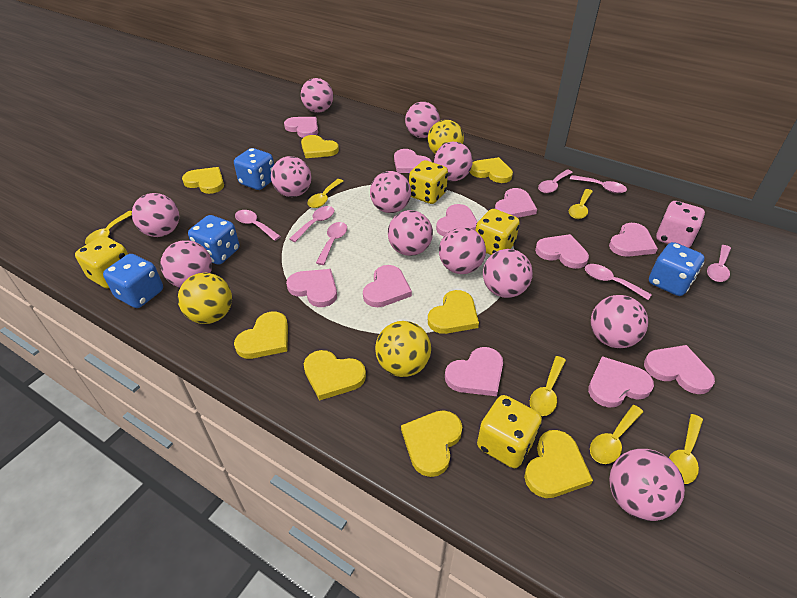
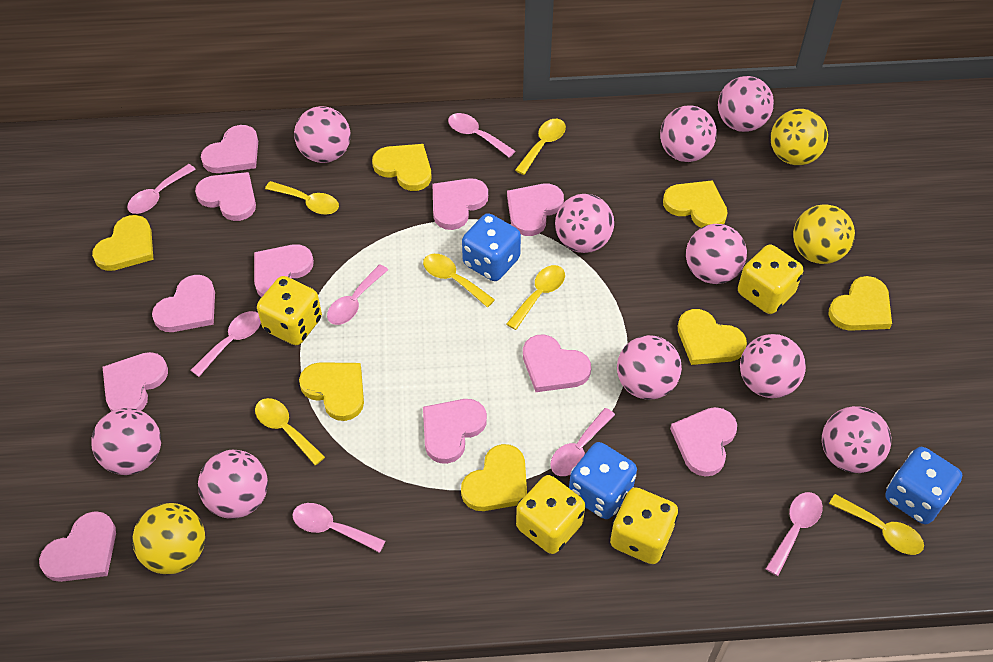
blue dice: [103,254,163,308] [188,215,239,265] [234,148,274,190] [649,242,705,296] = 4 -> [462,213,521,281] [569,442,637,519] [885,447,962,524] = 3
pink ball: [132,193,179,237] [160,240,212,288] [271,156,311,197] [301,78,333,113] [370,171,411,213] [388,210,433,256] [405,102,440,138] [434,142,473,181] [439,227,486,274] [483,249,533,298] [591,295,648,348] [609,449,685,521] = 12 -> [91,408,161,475] [198,450,268,519] [294,106,351,163] [555,194,614,253] [617,335,682,400] [660,105,717,162] [686,224,747,284] [718,76,774,132] [740,334,806,398] [822,406,891,473] = 10
pink dice: [656,201,705,248] = 1 -> none = 0
yellow heart: [182,167,224,194] [234,312,288,359] [301,135,339,158] [304,350,366,401] [401,410,462,477] [428,290,479,334] [470,157,513,183] [524,430,593,498] = 8 -> [92,215,154,271] [299,362,364,421] [372,144,432,191] [461,444,527,511] [663,180,728,228] [678,309,747,365] [829,276,892,331] = 7

